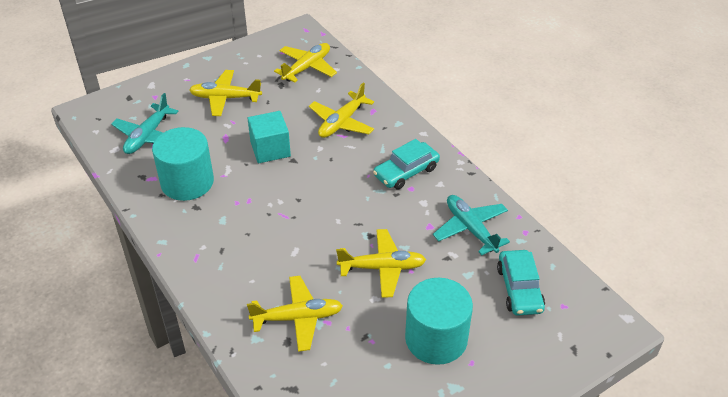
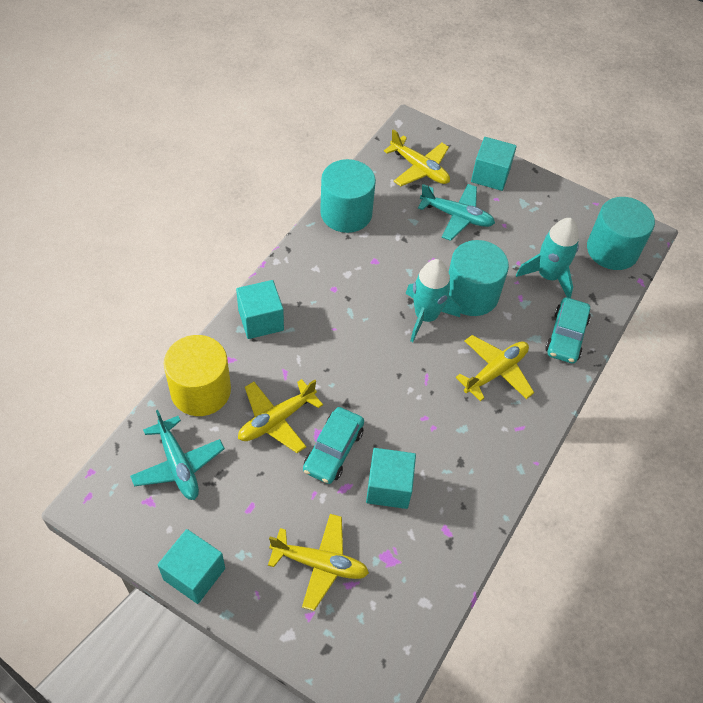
turquoise cube: [247,111,291,163] = 1 -> [158,529,225,604] [236,280,284,339] [366,448,416,509] [471,137,517,191] = 4
turquoise cylinder: [152,127,214,201] [405,278,473,365] = 2 -> [320,159,376,233] [449,240,509,316] [587,197,655,270] = 3
turquoise rocket: none = 0 -> [405,259,461,342] [516,218,579,298] = 2
yellow cylinder: none = 0 -> [164,335,231,416] = 1
yellow plane: [189,70,262,116] [247,276,343,352] [274,43,337,82] [309,82,374,138] [336,229,426,298] = 5 -> [238,379,323,453] [268,514,369,611] [384,129,450,186] [455,335,534,401] = 4

